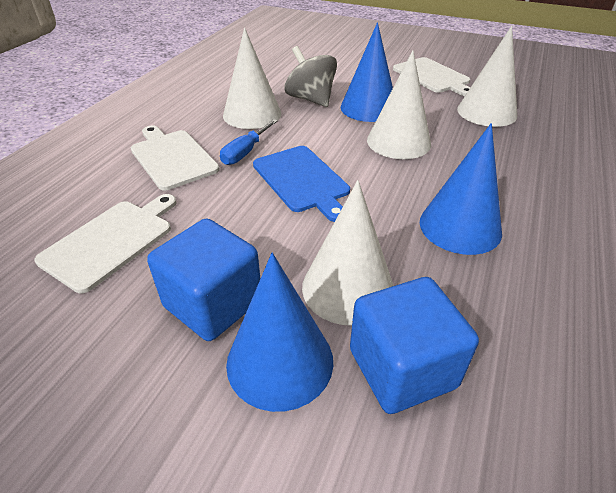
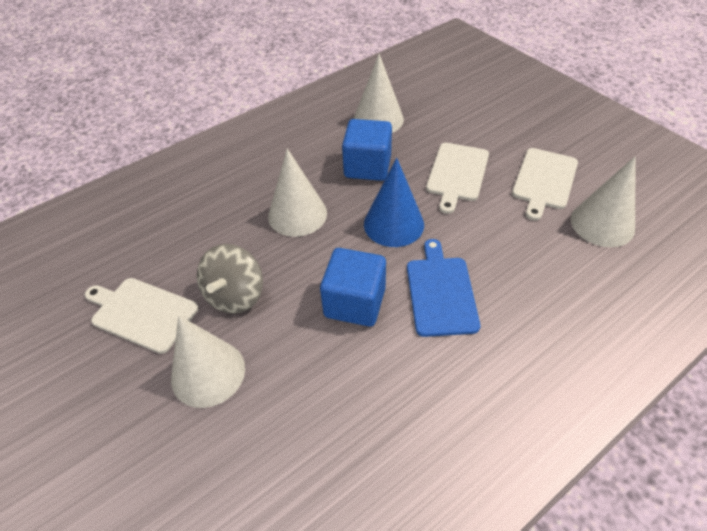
blue cone: [226,253,333,412] [341,22,393,122] [420,123,502,255] = 3 -> [364,158,424,247] = 1
blue screwdriver: [220,119,278,165] = 1 -> none = 0

